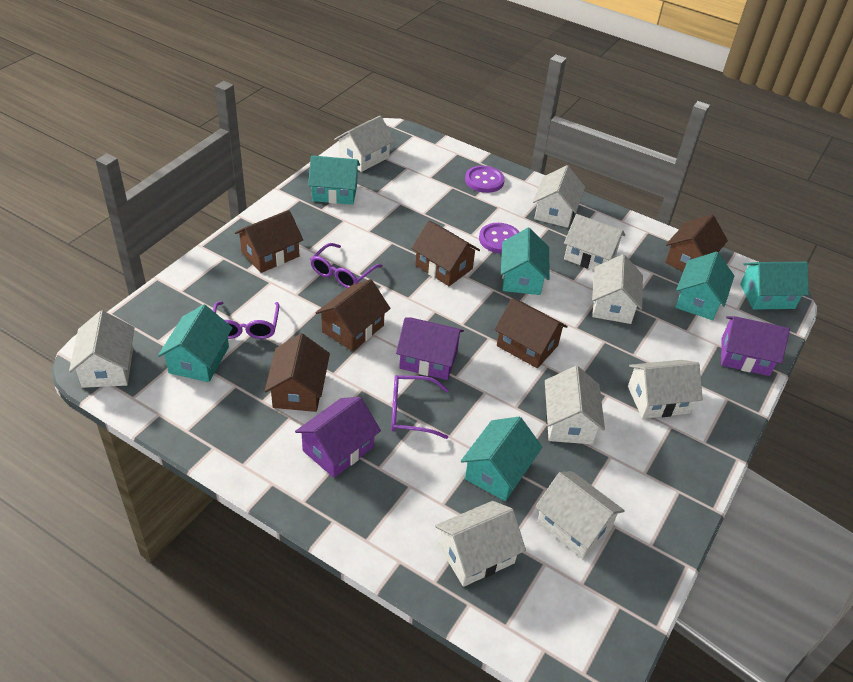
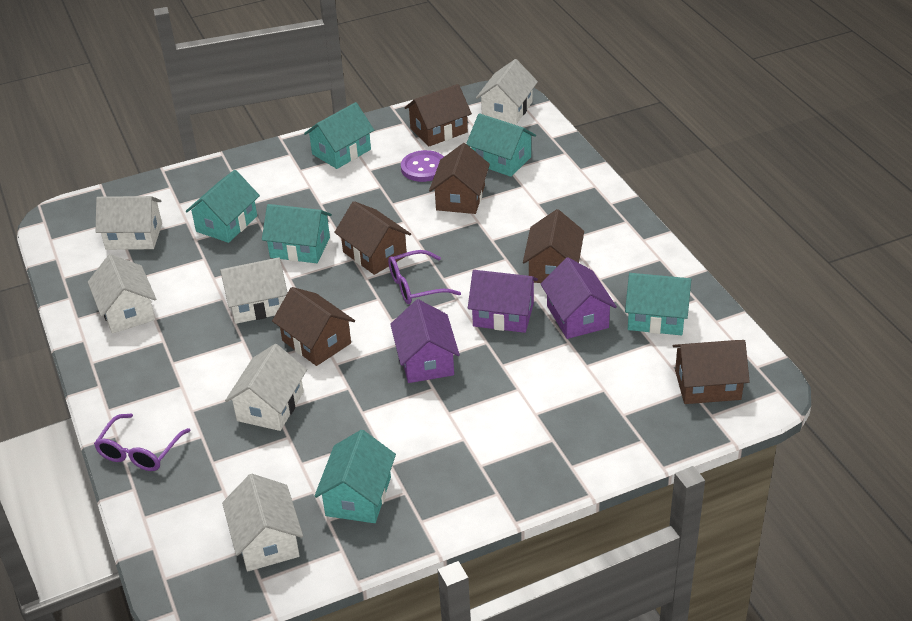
purple button: [465,166,505,193] [479,223,519,254] = 2 -> [401,150,444,182] = 1
purple glasses: [213,301,280,339] [310,243,383,288] [391,375,448,439] = 3 -> [94,414,191,471] [388,250,461,304] = 2
white house: [69,310,135,388] [334,116,395,172] [435,501,526,587] [533,165,585,228] [535,471,625,559] [545,366,605,444] [564,214,625,270] [592,254,643,324] [628,360,703,419] = 9 -> [88,254,156,333] [95,196,162,250] [220,257,288,324] [222,473,303,571] [225,344,307,431] [476,59,538,125] = 6

